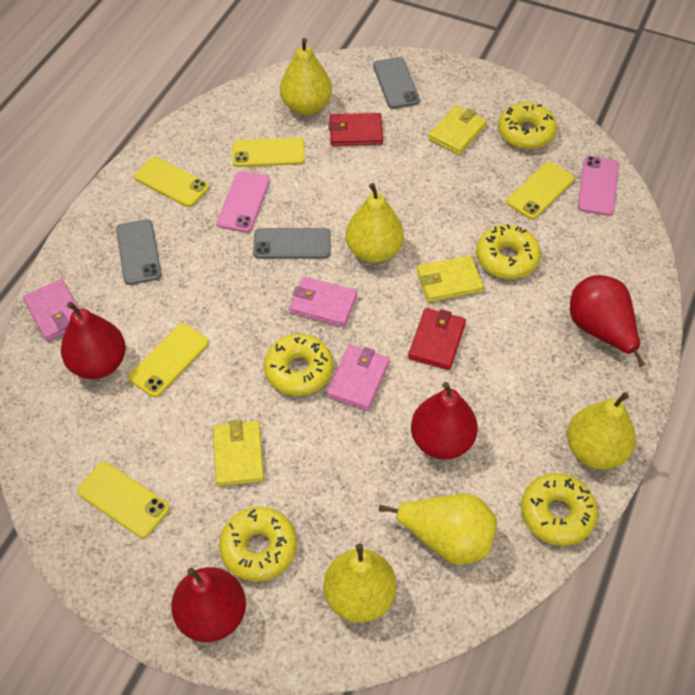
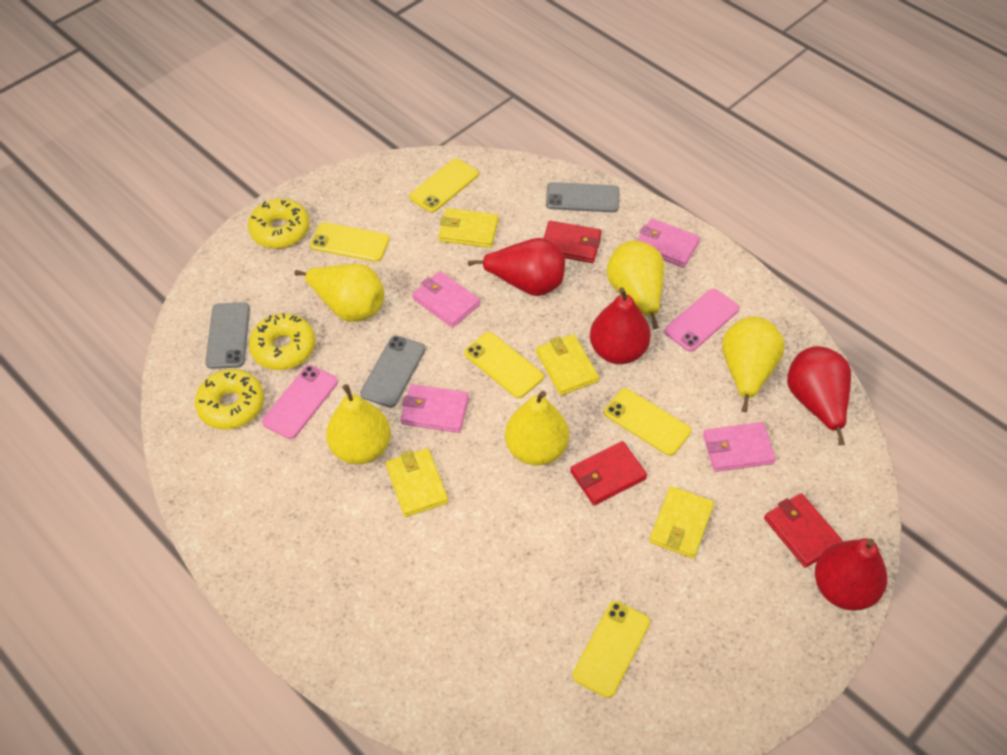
pink wallet: [23,279,79,341] [289,276,357,327] [327,345,390,411] = 3 -> [401,384,469,433] [412,271,480,328] [637,218,700,268] [703,422,776,472] = 4
red wallet: [329,113,383,146] [408,308,466,370] = 2 -> [544,221,602,263] [570,441,647,505] [764,493,843,568] = 3
yellow donut: [219,507,297,582] [264,334,333,396] [476,224,541,279] [498,102,557,149] [521,473,598,546] = 5 -> [195,369,264,429] [248,199,309,249] [249,313,315,370] = 3
yellow wallet: [213,420,264,486] [417,255,484,302] [428,105,487,155] = 3 -> [386,448,448,517] [439,208,499,248] [536,334,599,395] [649,486,714,558] = 4

